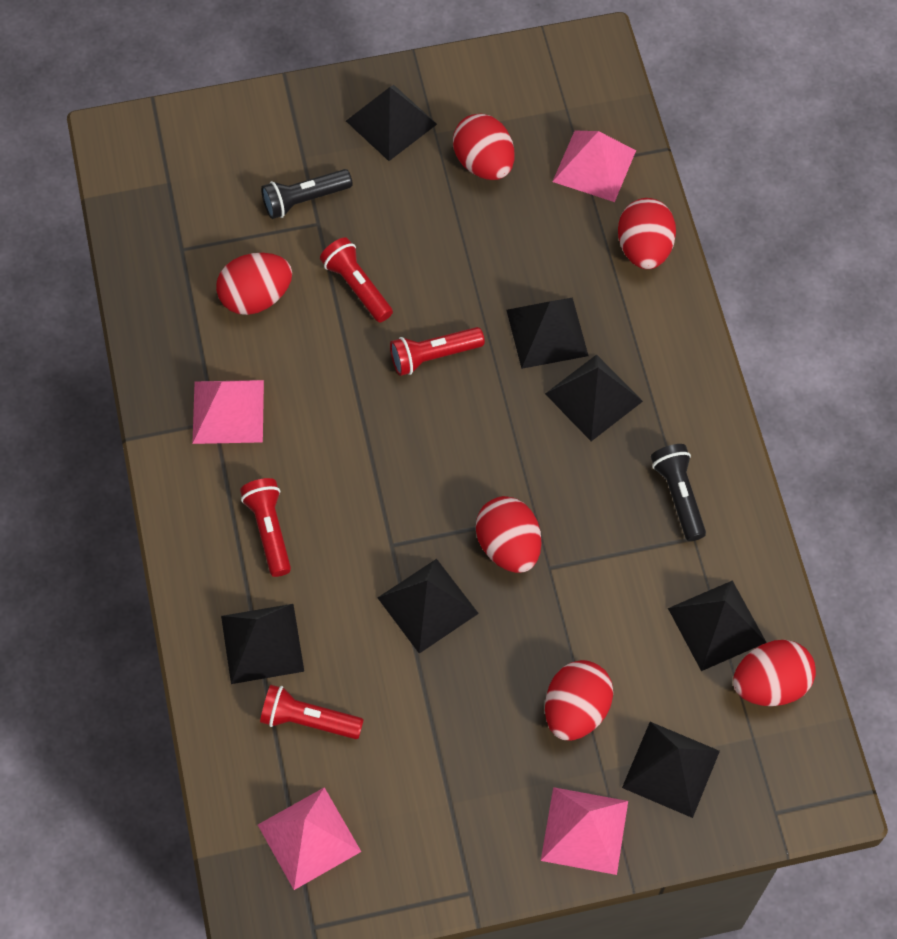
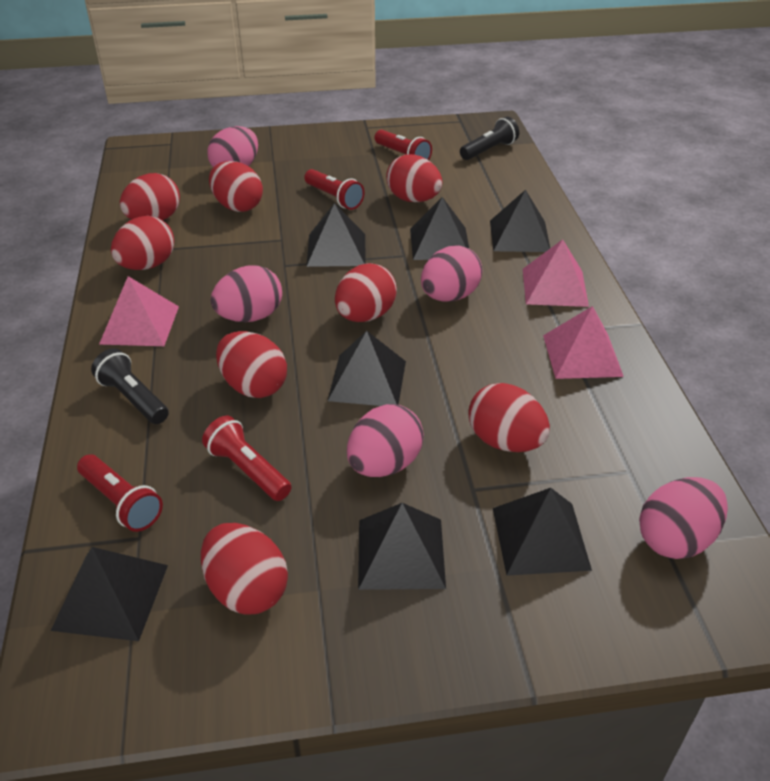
pink egg: none = 0 -> [207,126,258,167] [211,265,282,322] [347,404,424,477] [421,245,483,301] [639,477,728,559] = 5
pink pyramid: [192,380,264,444] [258,787,361,890] [541,787,628,875] [552,131,636,202] = 4 -> [99,276,179,346] [523,239,589,307] [543,306,624,379] = 3
red egg: [216,253,292,315] [453,114,514,180] [476,496,541,573] [545,660,613,741] [618,198,676,269] [733,640,816,706] = 6 -> [111,216,174,270] [120,173,180,220] [201,523,288,615] [209,161,263,212] [216,331,287,398] [335,263,397,322] [386,154,442,202] [468,383,550,452] = 8

